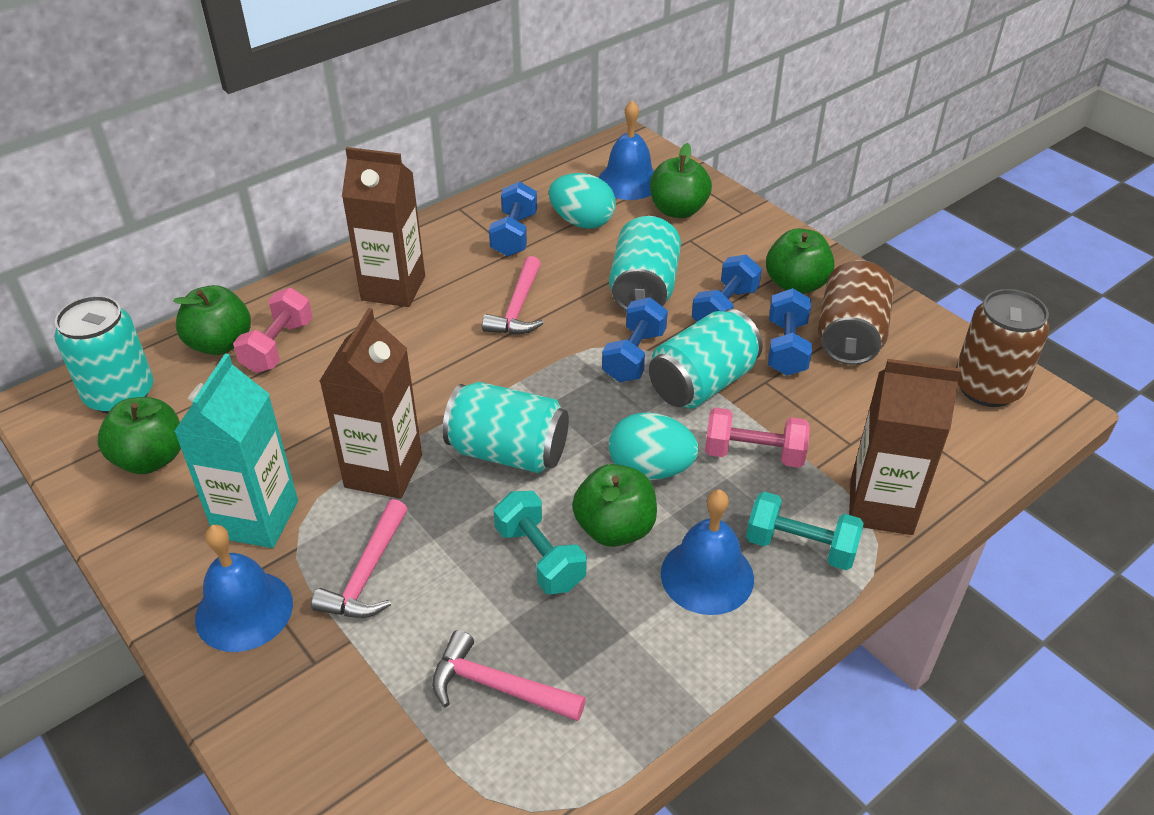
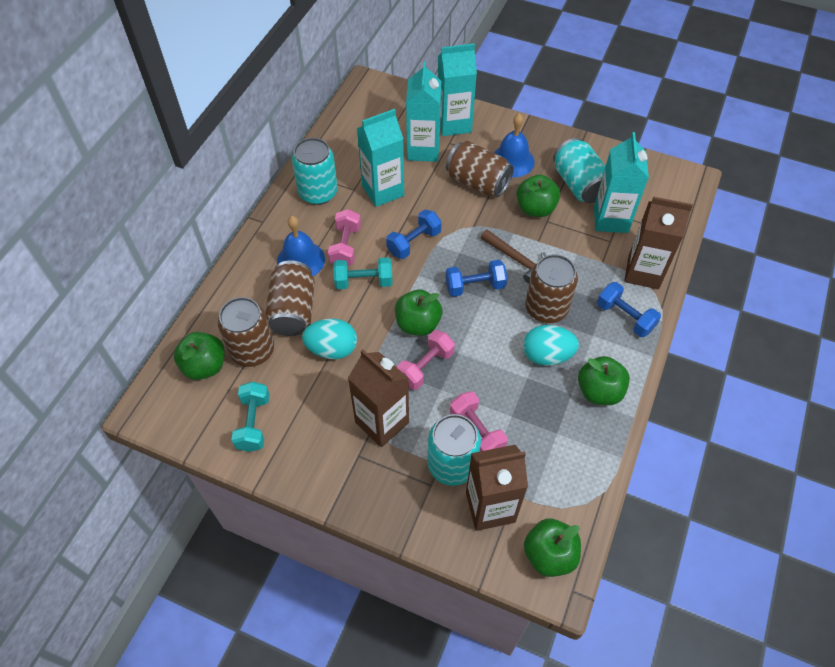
blue bell: [195,525,293,652] [598,100,654,200] [661,489,754,615] = 3 -> [277,216,325,276] [493,113,535,177] = 2
blue dumbbell: [489,181,537,256] [602,297,668,382] [692,254,762,322] [768,288,812,376] = 4 -> [386,209,442,259] [445,260,507,297] [597,282,661,337] = 3
brown can: [818,260,894,365] [956,289,1050,407] = 2 -> [218,297,274,367] [265,261,315,336] [446,141,514,197] [525,254,578,323] = 4
brown hammer: none = 0 -> [481,230,546,283] = 1
pink dumbbell: [233,288,313,373] [705,408,810,468] = 2 -> [328,209,361,266] [397,330,455,390] [450,391,508,451] = 3
pink hammer: [311,499,407,618] [432,630,586,721] [482,256,544,335] = 3 -> none = 0
turquoise can: [54,295,153,414] [442,382,569,473] [609,216,681,311] [649,309,763,409] = 4 -> [292,138,338,205] [428,414,481,486] [553,138,605,203] = 3
turquoise carton: [174,354,298,548] = 1 -> [357,109,404,207] [406,61,441,162] [438,43,477,136] [594,132,649,233] = 4

